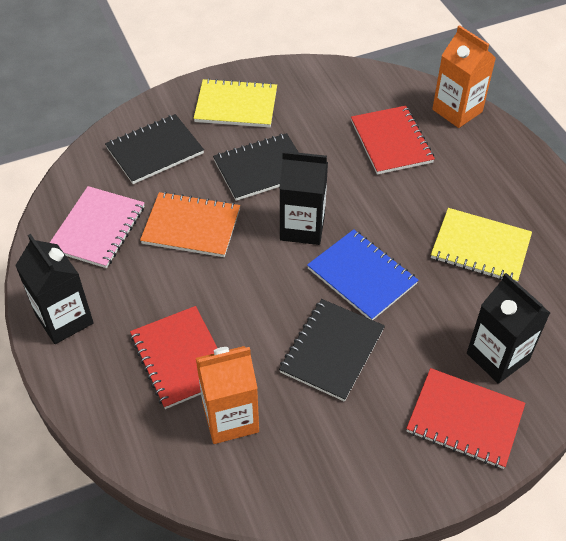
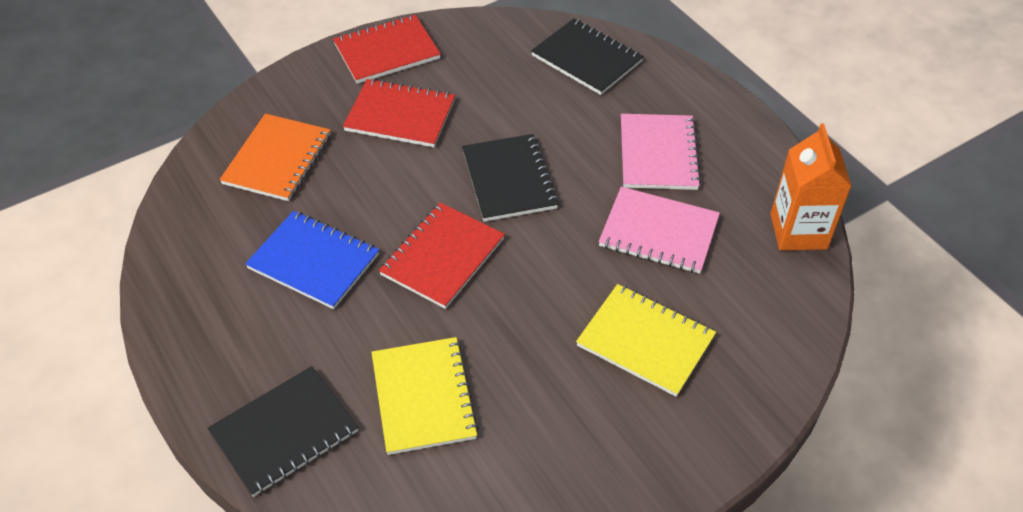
black carton: [15,234,94,344] [279,151,328,245] [467,273,550,384] = 3 -> none = 0
orange carton: [196,346,259,444] [432,25,496,128] = 2 -> [770,123,852,251] = 1
pink notebook: [50,186,145,268] = 1 -> [599,187,720,274] [621,114,702,190] = 2

